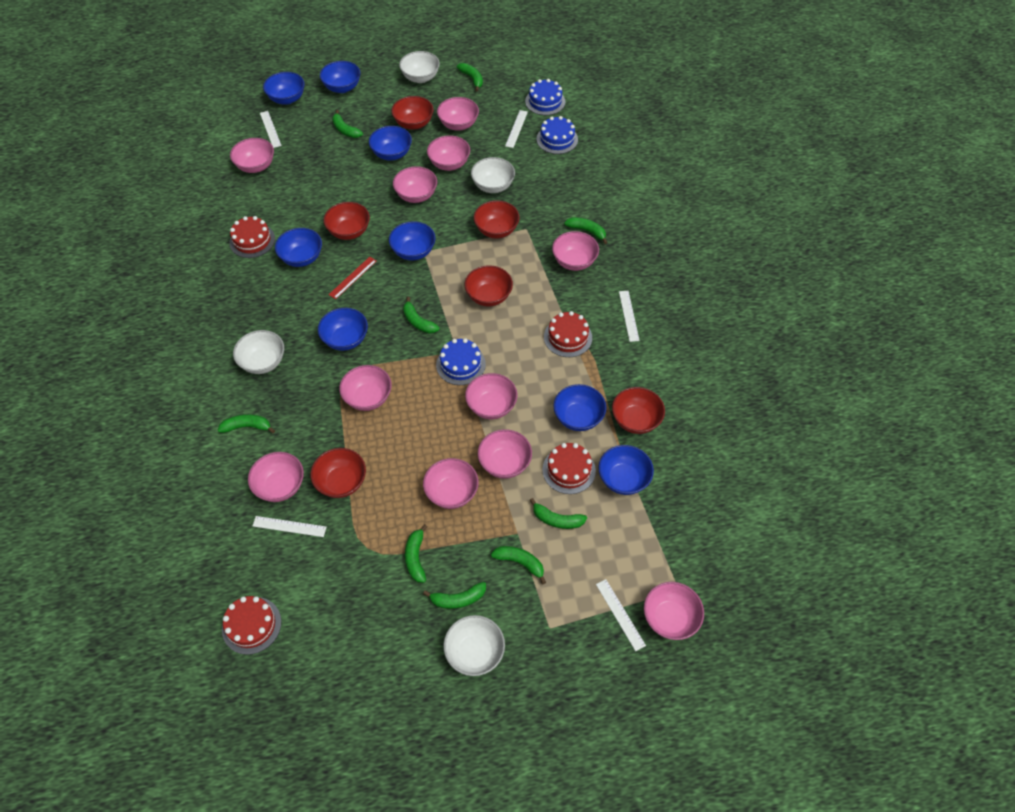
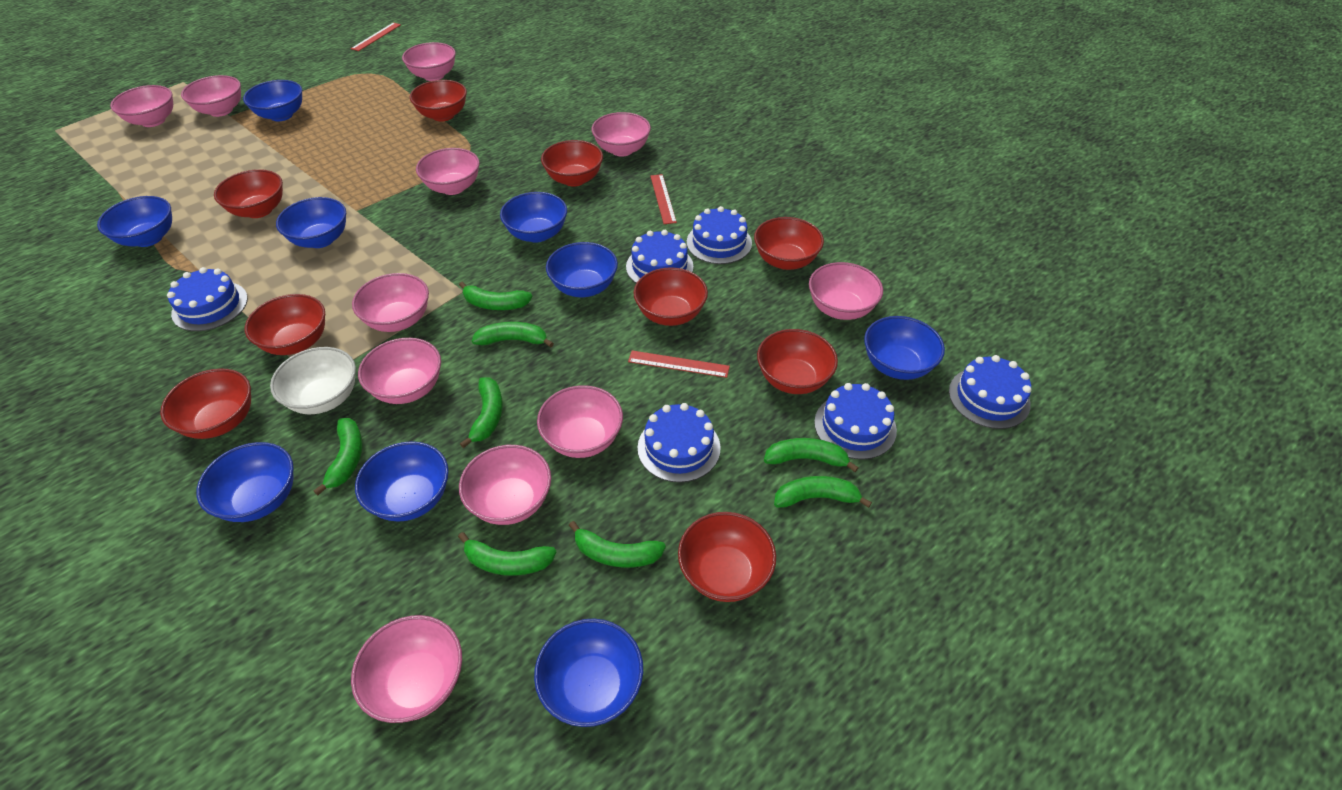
blue bowl: [263,72,305,105] [275,228,322,267] [318,308,368,351] [320,61,360,93] [369,126,412,161] [389,221,436,260] [553,384,606,431] [598,445,654,495] = 8 -> [97,196,172,247] [196,442,294,522] [243,80,302,121] [276,197,346,248] [355,441,449,521] [500,192,567,243] [534,618,643,727] [546,242,618,297] [864,316,945,380] = 9
blue cake: [436,338,486,385] [525,79,565,115] [537,116,578,154] = 3 -> [167,267,248,331] [626,230,693,283] [637,403,721,483] [687,206,752,264] [814,383,897,460] [949,355,1031,429] = 6
green banana: [218,414,275,433] [332,110,363,138] [403,297,440,334] [405,524,427,583] [423,582,486,609] [457,63,483,92] [491,546,546,584] [529,498,587,529] [564,217,608,244] = 9 -> [313,418,363,495] [458,532,556,576] [459,282,532,310] [460,377,503,448] [471,322,554,347] [569,521,666,568] [764,438,859,472] [774,476,872,508] = 8
red bowl: [310,448,366,498] [324,202,370,240] [391,96,434,130] [465,265,513,307] [474,200,520,238] [612,387,665,434] = 6 -> [160,368,251,439] [214,169,283,218] [245,294,325,355] [410,80,467,122] [541,140,603,187] [633,267,708,326] [678,512,776,602] [754,217,824,270] [757,329,838,394] = 9
red cake: [222,596,281,655] [229,216,275,258] [542,443,596,494] [544,311,592,357] = 4 -> none = 0
red ruler: [329,257,377,299] = 1 -> [351,22,401,51] [628,350,730,378] [650,174,677,224] = 3
white bowl: [233,330,284,374] [399,51,440,83] [443,615,505,676] [471,157,515,193] = 4 -> [270,347,356,414] = 1
white ruler: [253,516,326,537] [260,111,282,148] [505,110,528,148] [596,579,646,651] [619,291,640,342] = 5 -> none = 0

